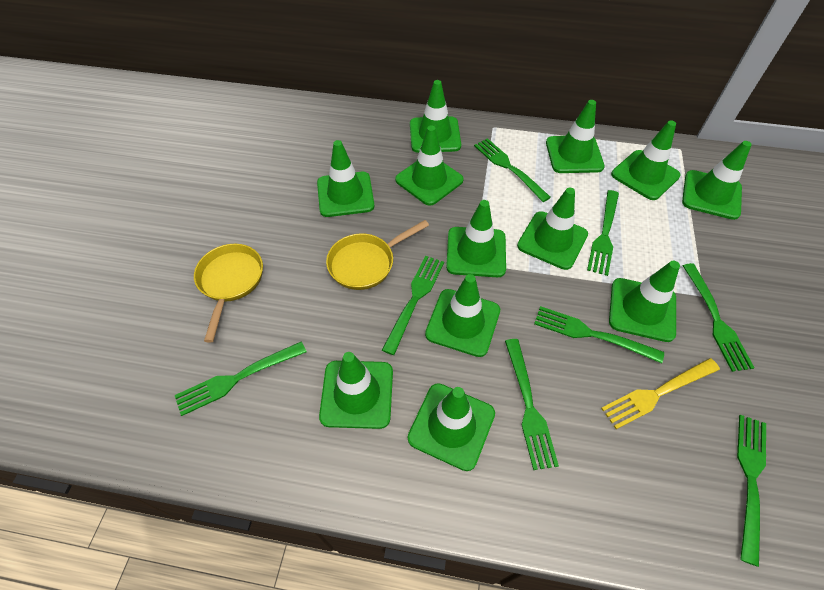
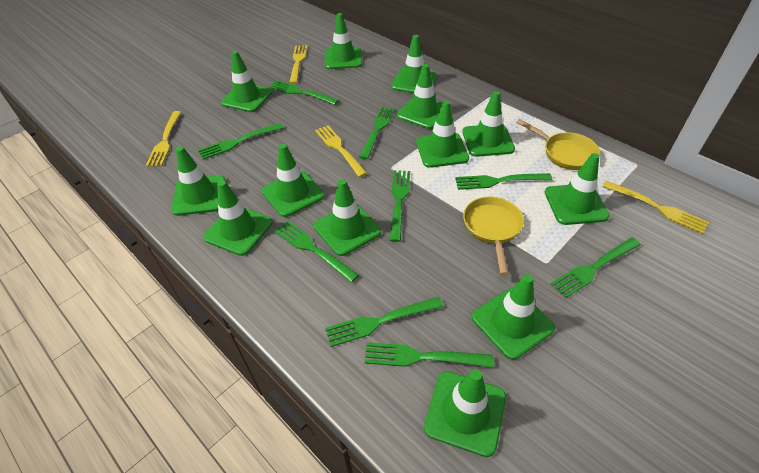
green fork: [175,341,307,416] [382,256,444,355] [474,138,551,202] [505,339,559,470] [534,306,664,363] [587,190,619,276] [683,263,755,372] [737,415,766,567] = 8 -> [198,123,283,159] [269,80,339,105] [274,220,359,282] [325,297,444,347] [359,107,395,159] [365,342,494,368] [389,170,410,242] [455,173,552,190] [551,237,641,298] = 9
green traffic cone: [317,140,374,217] [319,352,393,429] [395,125,464,206] [408,383,495,471] [410,80,461,153] [425,274,500,357] [446,200,506,277] [517,188,588,270] [546,100,605,173] [609,261,680,342] [611,120,681,200] [682,141,752,220] = 12 -> [171,146,226,216] [203,180,272,256] [221,51,272,112] [262,144,324,217] [314,179,381,256] [325,13,362,69] [391,35,437,93] [397,64,442,129] [416,101,469,168] [424,369,506,457] [462,91,515,157] [472,274,555,360] [545,153,610,225] = 13
yellow fork: [601,358,720,429] = 1 -> [146,111,181,167] [289,45,308,84] [315,125,367,177] [602,180,709,234] = 4

